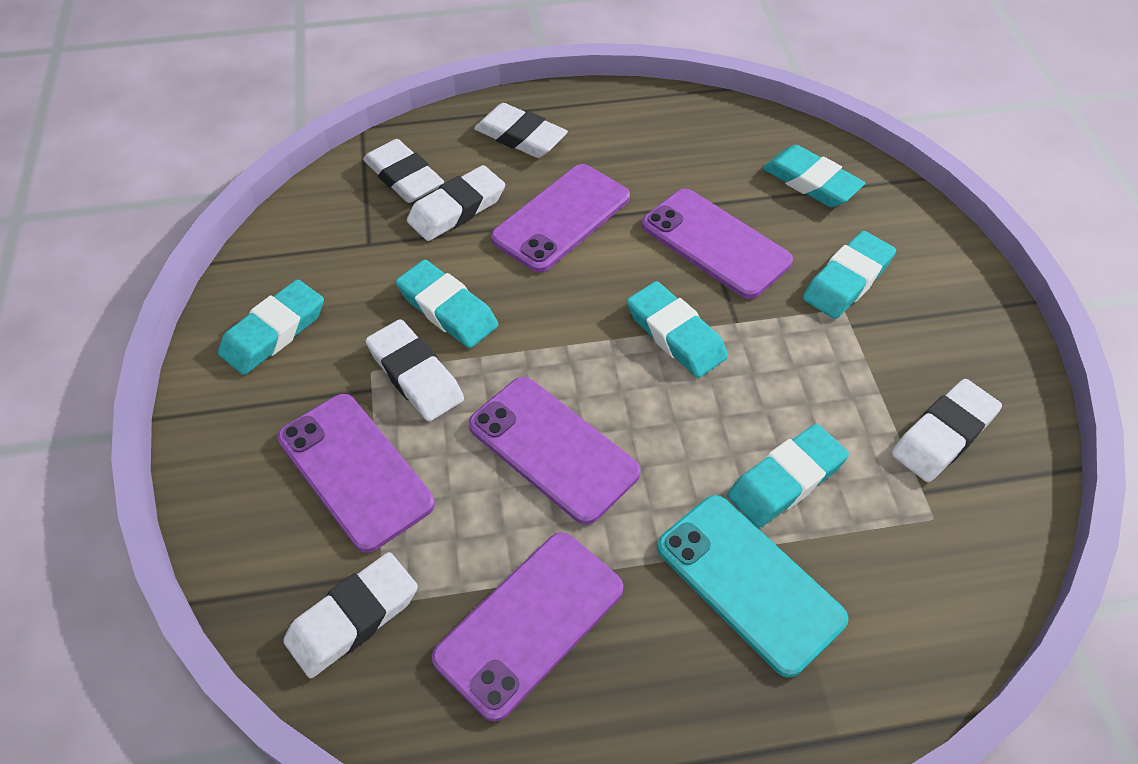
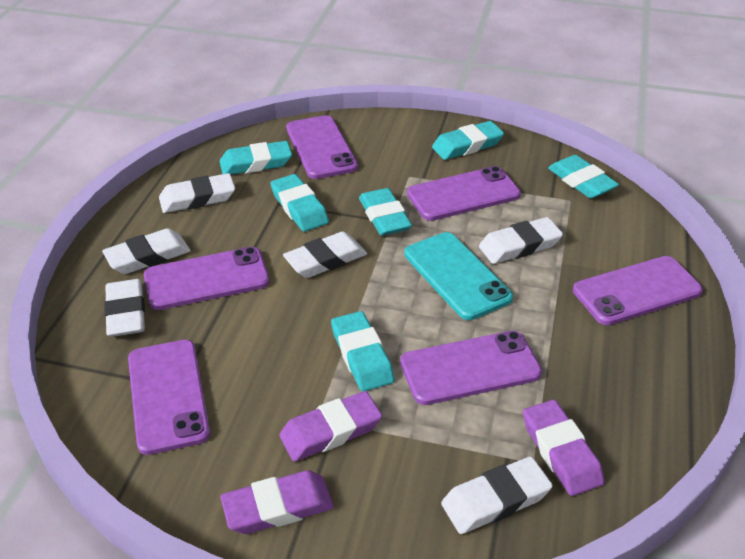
purple eraser: none = 0 -> [221,470,334,534] [279,391,382,462] [523,400,605,496] = 3
purple phone: [277,394,435,553] [432,532,623,722] [468,377,641,525] [491,164,630,273] [642,189,793,299] = 5 -> [128,340,210,455] [144,247,269,310] [286,115,358,179] [400,331,542,405] [407,166,521,221] [573,256,703,325] = 6

